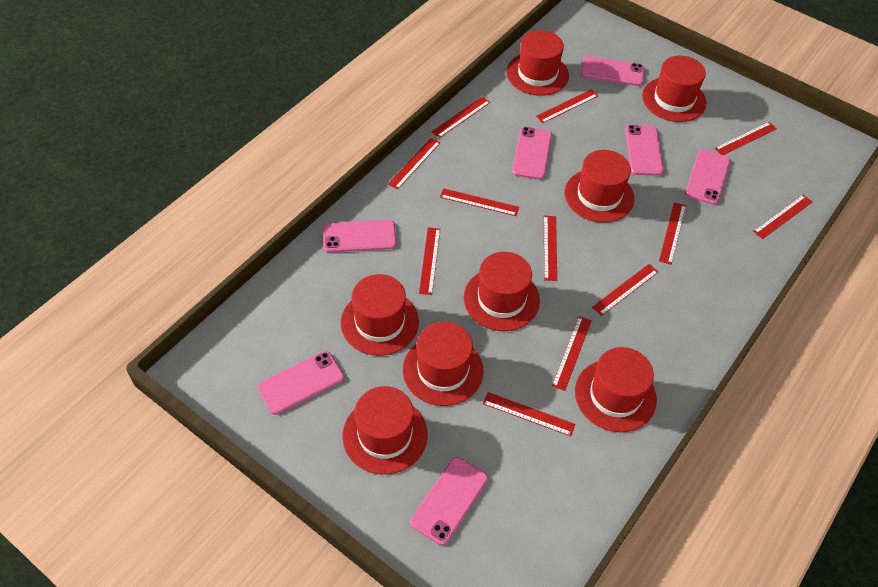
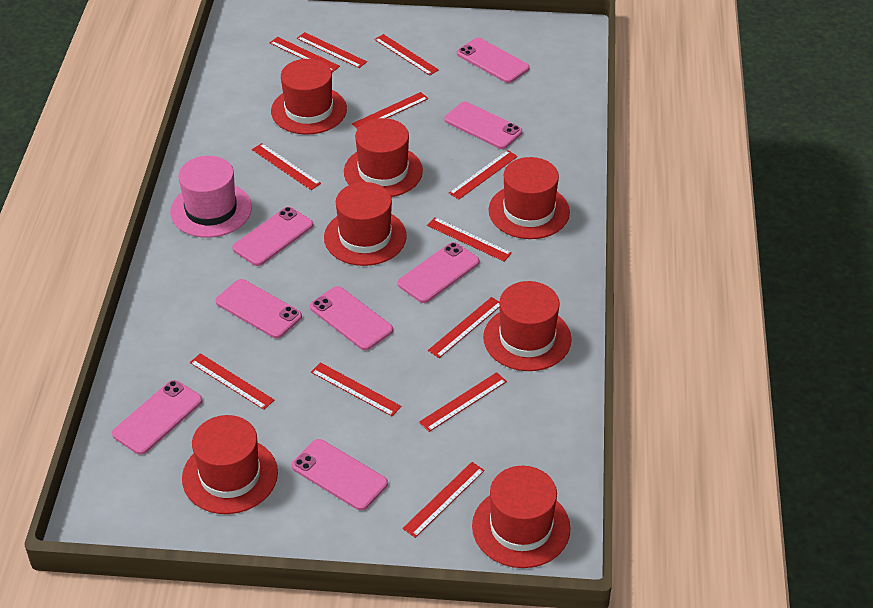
pink hat: none = 0 -> [170,156,252,238] = 1
pink phone: [257,351,344,415] [323,220,396,253] [410,457,488,545] [512,127,552,180] [581,56,644,86] [625,125,664,176] [685,150,730,205] = 7 -> [112,380,203,455] [215,279,302,338] [232,207,313,266] [292,439,388,510] [310,286,393,350] [397,242,479,303] [444,102,522,149] [457,38,530,83] = 8
red hat: [341,274,419,356] [342,386,428,475] [403,322,484,406] [464,252,540,331] [506,30,569,96] [565,150,634,223] [575,347,657,432] [642,56,706,122] = 8 -> [182,415,278,514] [271,59,347,135] [324,182,407,266] [344,118,423,197] [472,466,571,568] [483,281,572,371] [489,157,570,239] = 7

